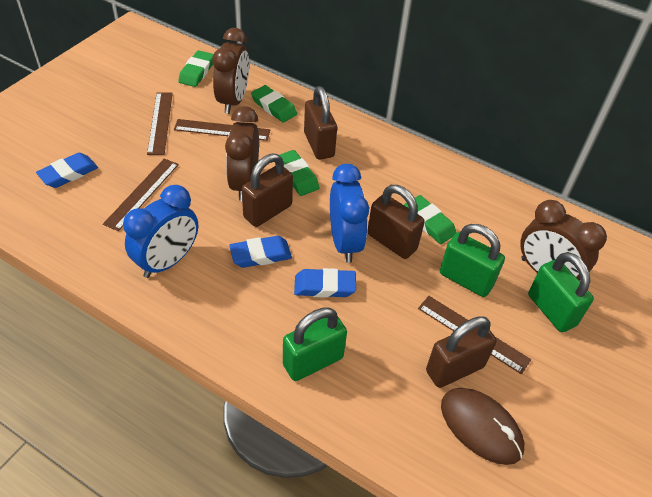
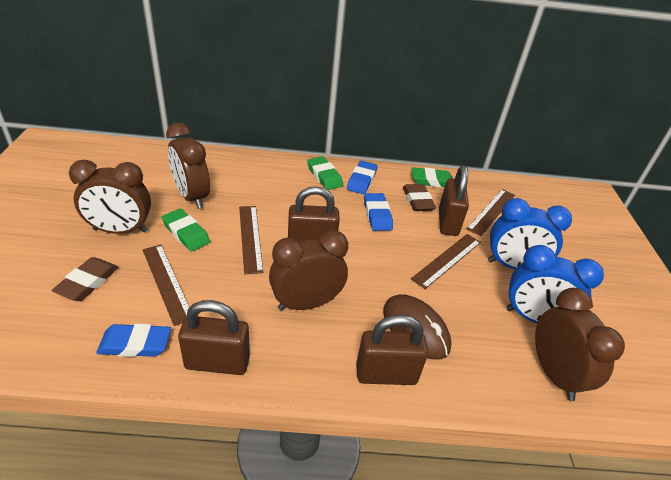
brown clock: [212,28,249,114] [225,106,259,201] [520,200,607,281] = 3 -> [69,160,151,234] [166,123,210,209] [269,230,348,311] [535,288,625,401] = 4
brown eraser: none = 0 -> [51,257,119,301] [403,184,436,211] = 2
green eraser: [178,50,213,87] [251,85,297,122] [279,150,319,196] [404,195,456,244] = 4 -> [162,209,210,252] [307,156,343,190] [412,167,453,188] = 3
green padlock: [283,308,347,381] [440,224,505,297] [528,252,594,332] = 3 -> none = 0

